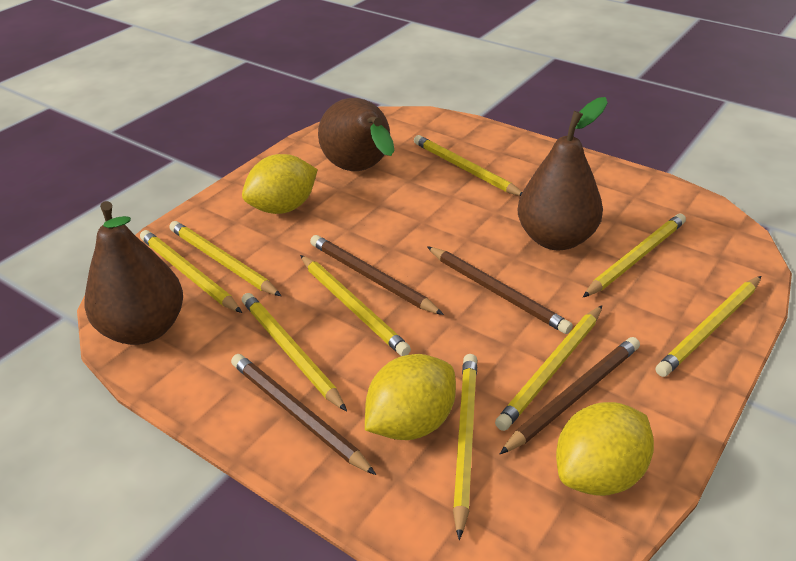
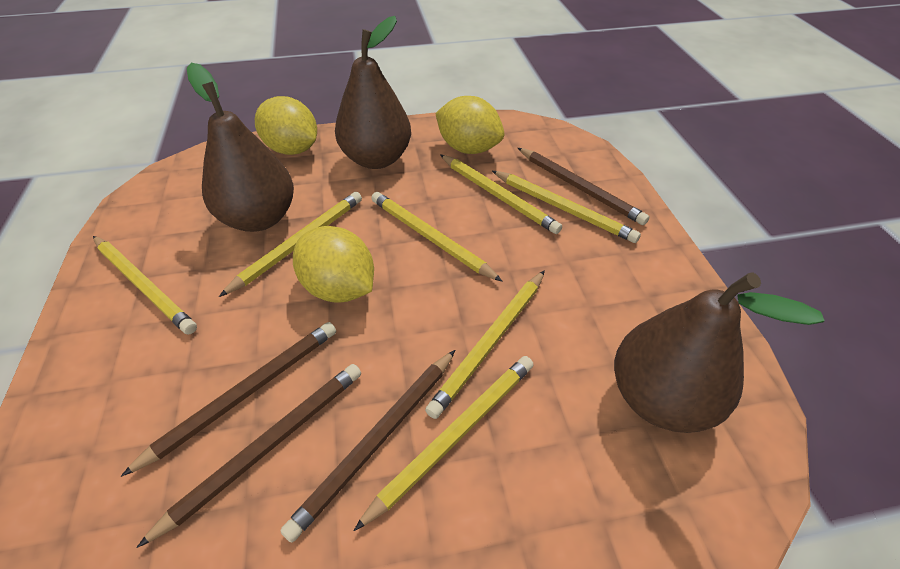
yellow pencil: [140,230,242,313] [169,221,281,296] [242,293,347,411] [300,255,411,356] [414,135,522,196] [453,354,477,540] [495,305,602,431] [583,214,686,297] [656,276,761,377] = 9 -> [93,236,197,334] [219,192,362,297] [354,356,534,531] [371,192,503,282] [425,270,545,419] [441,155,562,234] [492,171,641,243] = 7

